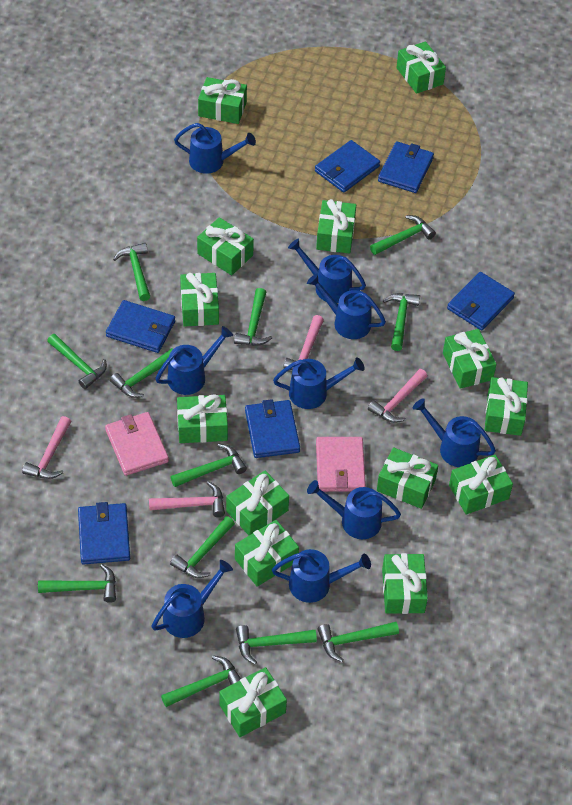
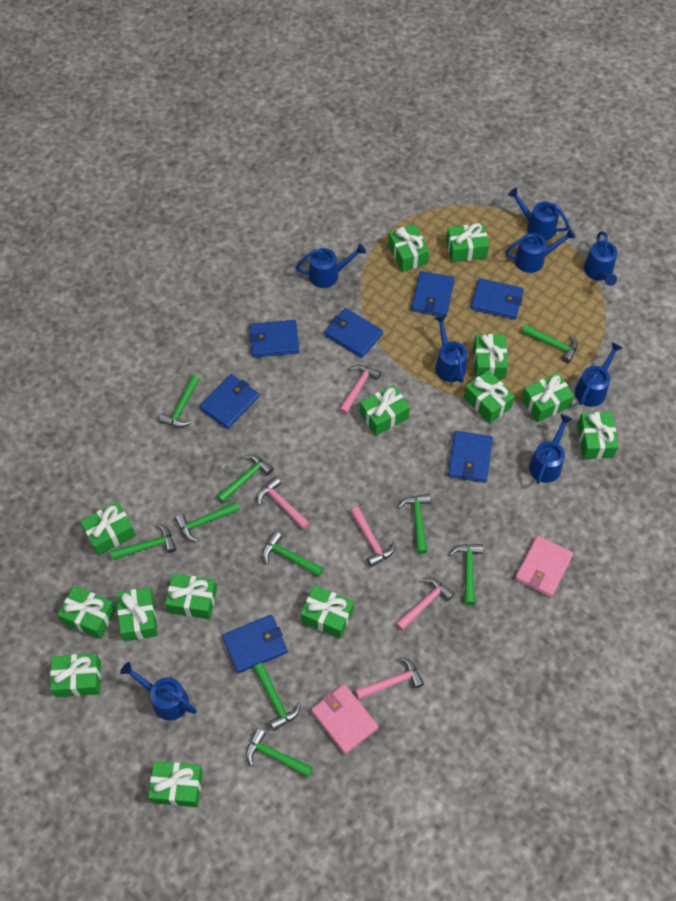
blue wallet: [78,502,130,565] [106,300,175,353] [245,399,300,458] [315,140,380,193] [378,141,434,193] [447,272,515,331] = 6 -> [199,374,259,429] [222,615,288,673] [249,320,300,358] [324,308,383,358] [411,271,455,316] [448,431,493,483] [471,278,524,320] = 7
blue watering can: [152,560,233,638] [155,326,233,395] [174,123,256,174] [272,549,371,603] [273,357,365,409] [288,239,366,303] [307,274,386,339] [307,480,401,539] [413,398,496,467] = 9 -> [120,662,197,720] [296,243,366,288] [435,315,467,383] [505,228,576,273] [508,188,570,240] [529,414,572,484] [575,342,623,407] [584,231,617,286] = 8
green hammer: [38,564,116,603] [47,334,107,389] [110,348,173,398] [113,243,150,301] [161,655,241,707] [170,516,235,578] [171,444,247,487] [234,288,272,346] [236,625,317,665] [317,622,399,662] [370,215,436,255] [383,293,420,351] = 12 -> [110,524,176,560] [159,375,200,427] [175,502,240,542] [217,454,274,503] [246,728,313,777] [253,663,301,731] [263,531,323,576] [398,494,431,554] [450,544,483,605] [522,324,578,363] = 10
pink hammer: [22,416,71,479] [149,481,225,517] [283,315,324,370] [368,369,427,423] = 4 -> [257,477,310,530] [339,365,381,415] [350,507,396,567] [355,657,424,700] [396,578,454,631] = 5

